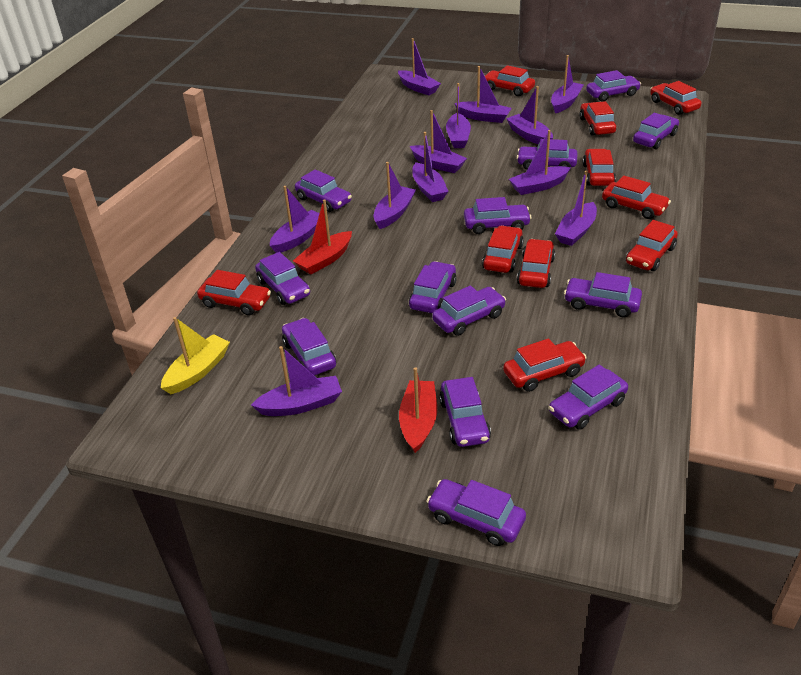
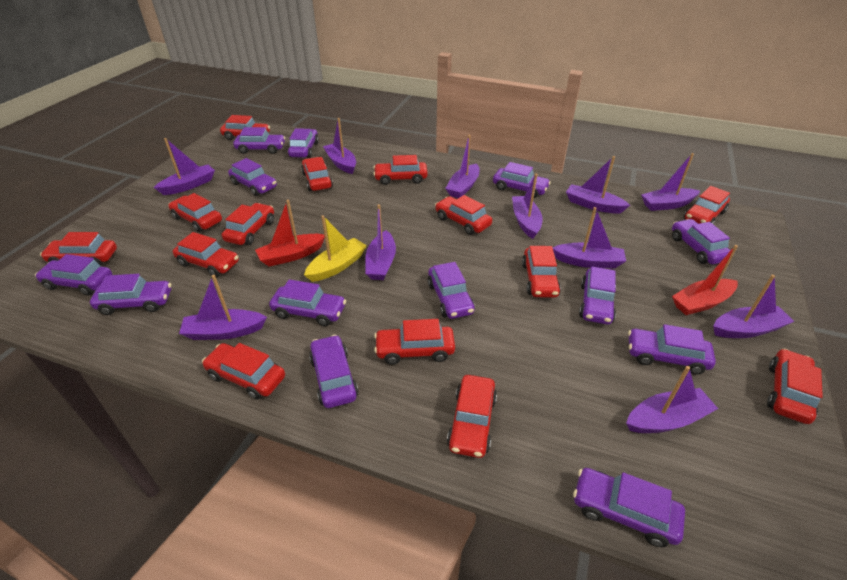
purple boat: [251,346,342,416] [270,186,320,253] [374,162,416,229] [398,38,441,95] [410,110,467,173] [412,132,449,202] [446,83,471,148] [454,66,512,123] [506,86,553,145] [509,130,571,195] [551,55,584,113] [555,171,597,246] = 12 -> [154,138,215,195] [179,275,267,340] [323,118,356,174] [365,204,396,280] [445,135,479,198] [512,174,543,239] [553,207,626,268] [566,156,630,214] [626,366,718,433] [641,153,700,211] [713,275,794,338] = 11
red car: [197,270,271,315] [482,225,524,273] [485,65,535,96] [503,338,587,392] [517,239,555,288] [579,101,616,135] [583,149,616,186] [602,175,671,219] [626,220,678,271] [650,81,701,115] = 10 -> [40,232,117,266] [168,193,222,232] [173,232,239,277] [202,343,285,400] [220,115,270,140] [222,203,274,245] [301,157,333,191] [373,155,428,185] [374,319,455,365] [435,195,492,235] [447,375,497,458] [522,246,561,298] [684,186,730,224] [767,349,823,424] = 14

